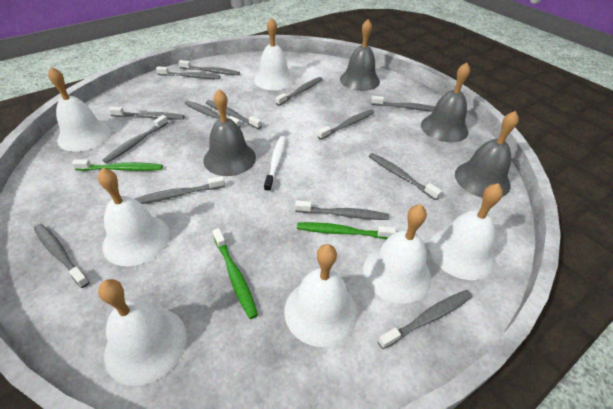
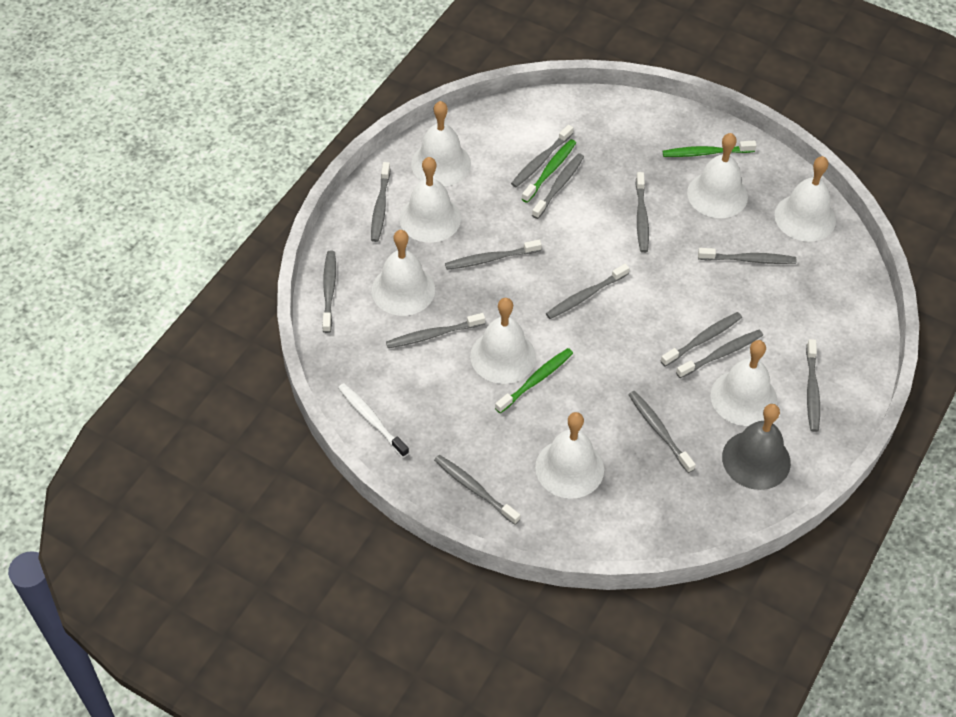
grey bell: [203,89,256,176] [340,19,380,91] [421,62,470,142] [455,111,519,198] = 4 -> [722,404,791,490] = 1
white bell: [48,67,111,152] [98,168,170,266] [98,279,187,386] [254,18,294,90] [284,244,358,347] [363,204,431,304] [429,183,503,280] = 7 -> [372,230,435,316] [400,157,461,243] [411,101,471,186] [470,298,536,384] [535,412,604,499] [687,133,748,218] [711,340,777,426] [775,156,836,242] = 8

